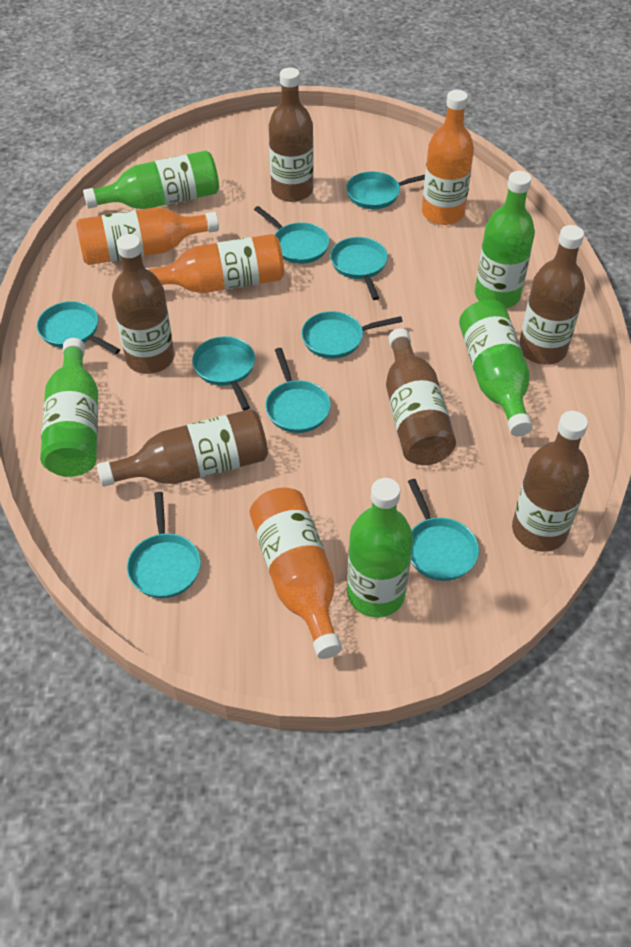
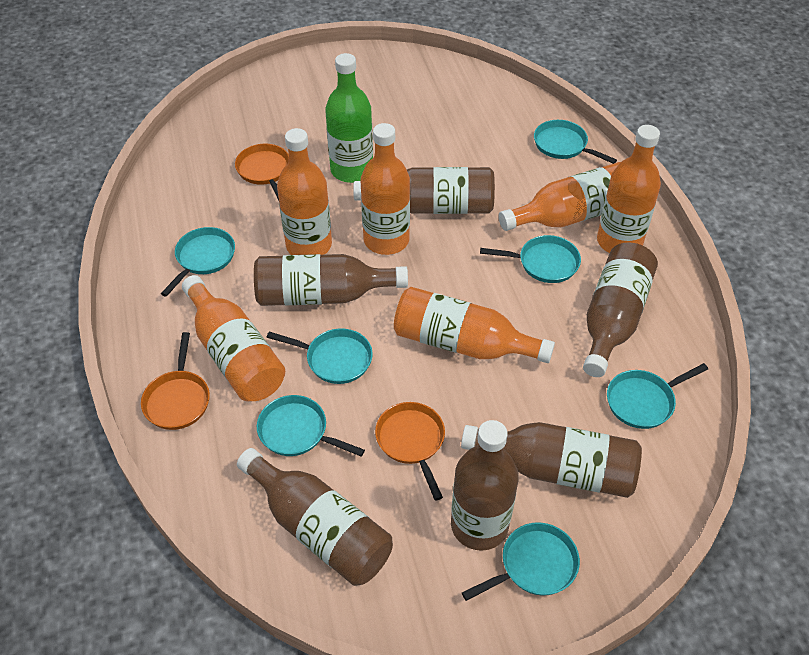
green bottle: [40,338,98,477] [83,151,219,209] [347,478,413,617] [459,300,533,436] [475,171,535,308] = 5 -> [325,53,373,183] = 1
orange bottle: [76,207,219,265] [145,234,284,293] [250,488,342,659] [422,90,474,225] = 4 -> [182,275,285,401] [277,128,332,255] [361,123,410,255] [394,287,555,363] [499,162,621,231] [597,125,661,253] = 6
orange pan: none = 0 -> [141,332,210,430] [235,144,289,200] [375,402,445,501] = 3
turquoise pan: [37,301,120,354] [127,492,201,598] [192,336,255,410] [254,206,329,264] [265,348,331,433] [301,311,403,359] [330,237,388,300] [346,171,425,209] [408,479,479,581] = 9 -> [161,227,235,297] [257,395,365,457] [266,328,373,384] [462,522,580,601] [480,235,581,283] [534,120,617,164] [607,363,708,429] = 7

